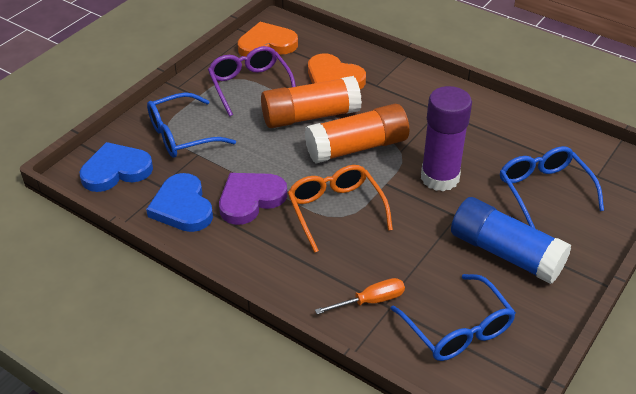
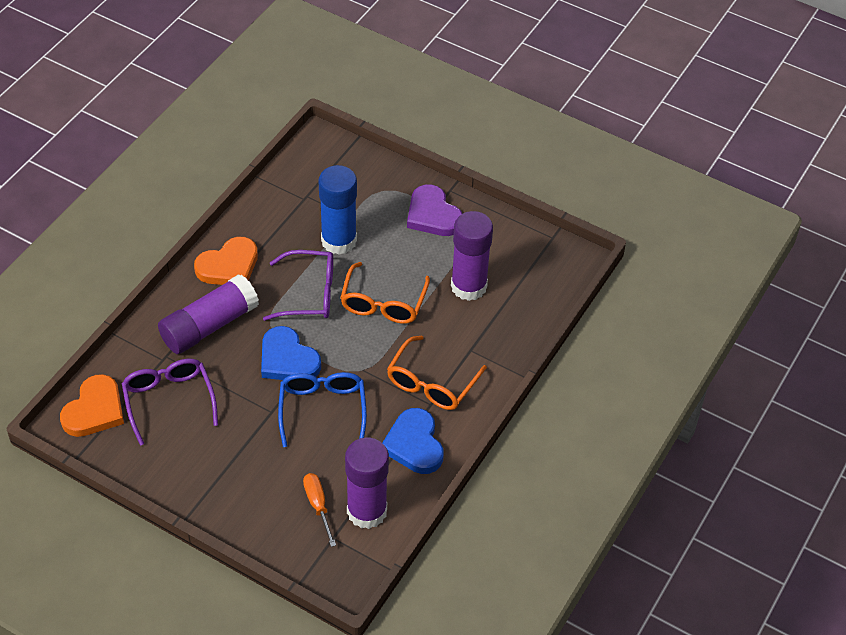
blue glasses: [147,92,236,158] [390,274,516,361] [500,146,604,228] = 3 -> [278,372,367,447] = 1
orange glasses: [288,165,393,253] = 1 -> [340,262,430,324] [387,335,487,410] = 2
orange glue stick: [261,76,362,128] [305,104,409,164] = 2 -> none = 0
purple glasses: [208,46,296,116] = 1 -> [122,359,218,446] [263,250,333,321] = 2
purple glue stick: [421,86,472,192] = 1 -> [158,274,259,354] [345,437,389,529] [451,211,493,301] = 3

